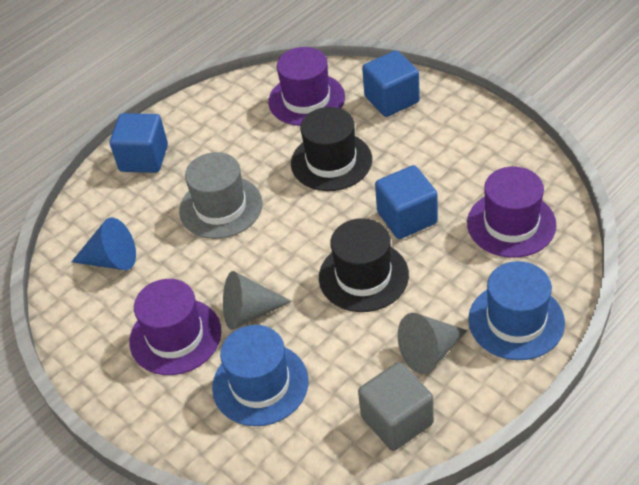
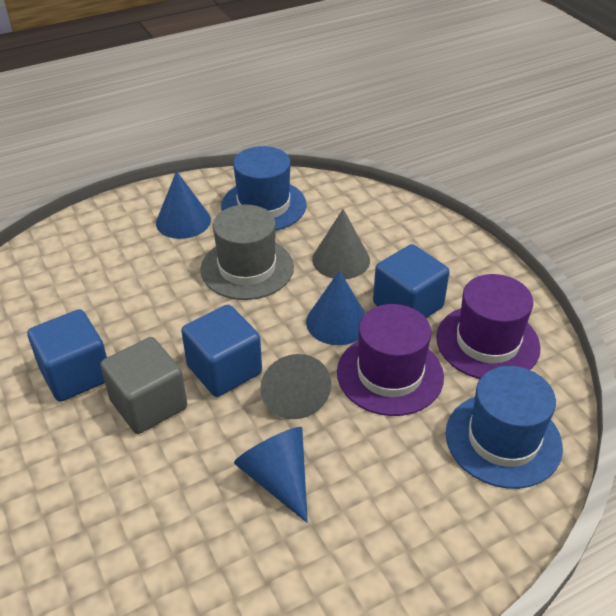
black hat: [291,107,372,191] [319,218,409,312] = 2 -> none = 0
blue cone: [71,218,136,270] = 1 -> [156,171,211,239] [234,427,308,523] [306,270,366,345] = 3
purple hat: [129,279,221,375] [268,47,345,126] [467,167,556,258] = 3 -> [337,304,444,416] [436,274,541,379] = 2

